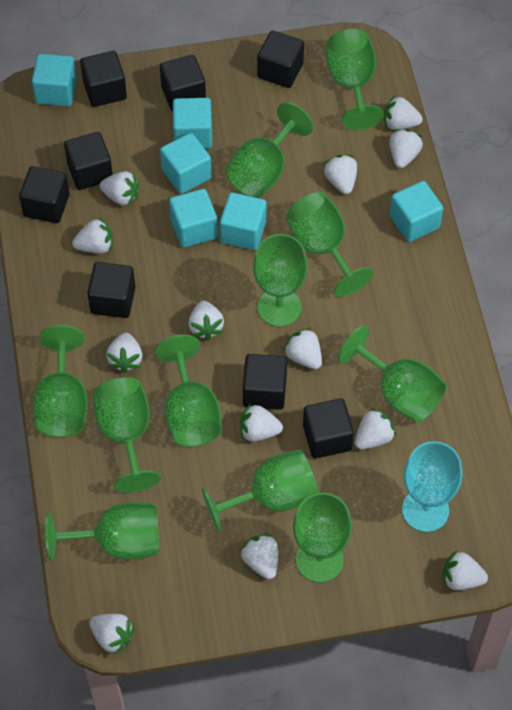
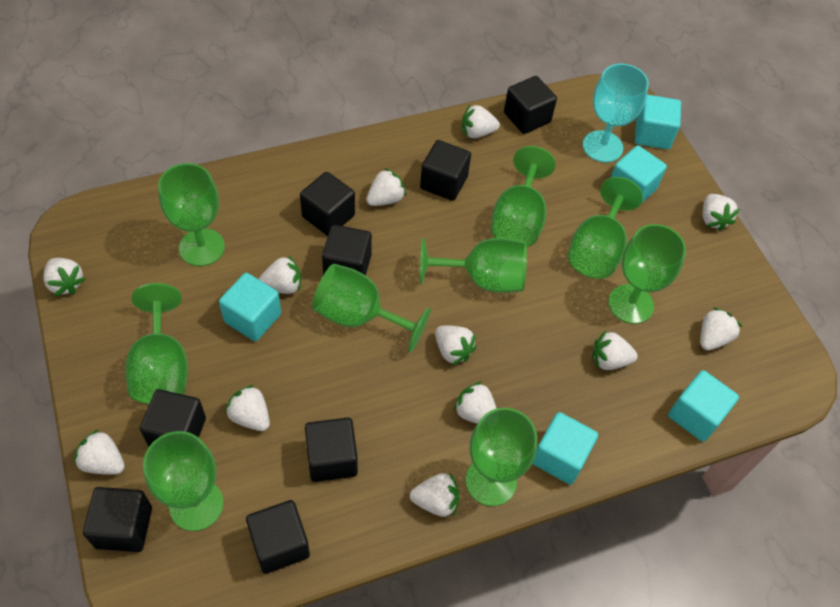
green goblet: [33,325,88,437] [45,502,159,561] [93,377,161,493] [155,335,222,447] [202,449,319,533] [226,102,313,198] [253,234,308,327] [286,192,373,297] [293,493,352,583] [326,29,384,130] [338,325,447,423] = 11 -> [125,283,188,404] [143,431,223,531] [158,163,225,266] [312,264,431,352] [420,238,527,293] [466,408,537,506] [491,146,556,247] [568,177,643,279] [608,224,686,324] = 9
turquoise cube: [32,54,77,106] [160,133,212,194] [169,189,218,248] [173,98,212,149] [220,192,267,250] [390,181,443,242] = 6 -> [219,273,281,341] [533,412,598,485] [611,145,667,204] [635,95,681,149] [668,370,739,442] = 5
white strawberry: [72,218,113,253] [89,614,134,655] [99,171,139,206] [106,333,143,373] [188,301,224,340] [240,403,283,442] [240,534,278,579] [283,328,322,369] [323,155,357,194] [355,408,396,449] [384,95,423,130] [389,129,423,168] [443,550,488,590] = 13 -> [43,258,85,296] [74,429,125,475] [225,385,270,431] [259,255,301,294] [366,168,406,206] [410,473,460,517] [435,326,477,365] [453,381,497,424] [462,105,500,138] [592,331,638,370] [701,307,742,350] [703,194,740,231] = 12

